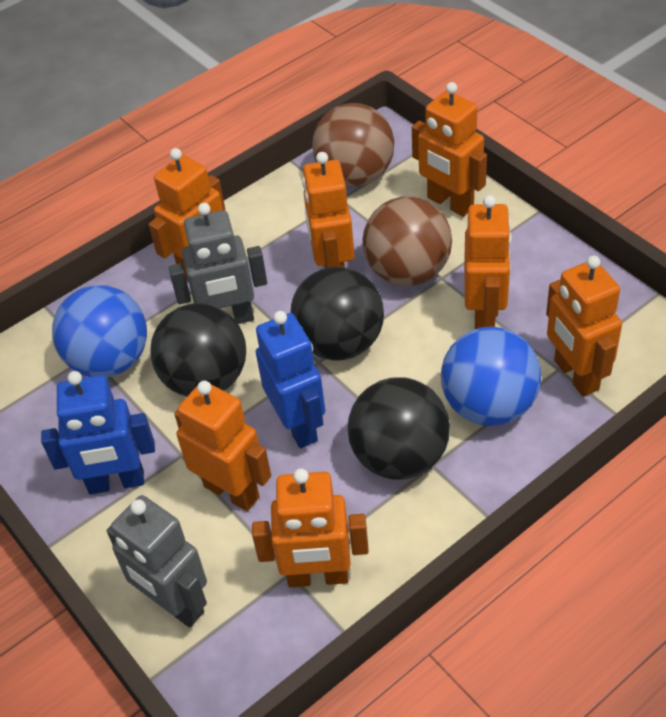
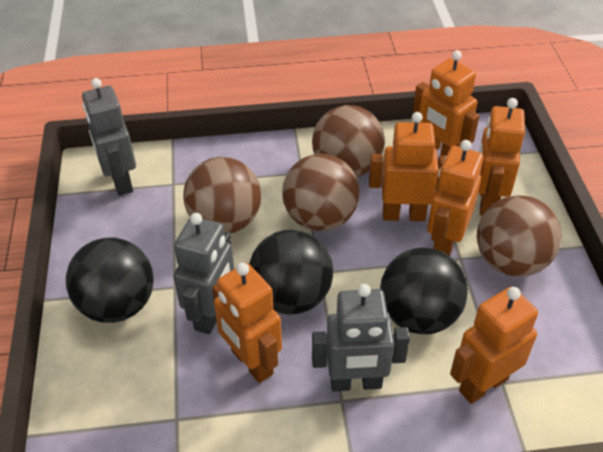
blue ball: [52,285,147,378] [441,327,541,426] = 2 -> none = 0
blue robot: [41,371,155,494] [256,311,325,448] = 2 -> none = 0
brown ball: [312,103,394,187] [362,196,452,286] = 2 -> [183,157,261,233] [282,153,360,231] [312,105,385,177] [477,195,562,277] = 4
grey robot: [107,495,207,628] [169,203,267,324] = 2 -> [82,78,136,196] [173,213,234,334] [312,284,410,391] = 3
orange robot: [149,148,225,281] [174,381,271,511] [252,468,369,588] [302,152,354,268] [412,82,487,217] [464,195,512,329] [546,256,622,397] = 7 -> [212,263,282,383] [369,112,446,221] [413,50,480,155] [427,140,483,256] [450,287,538,404] [478,98,525,216] = 6

